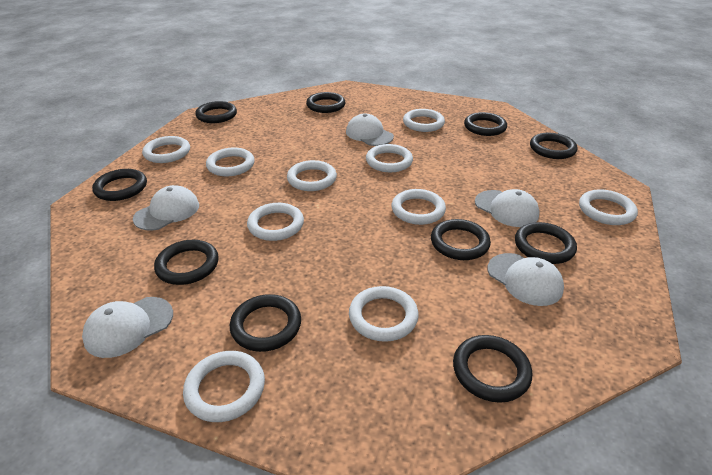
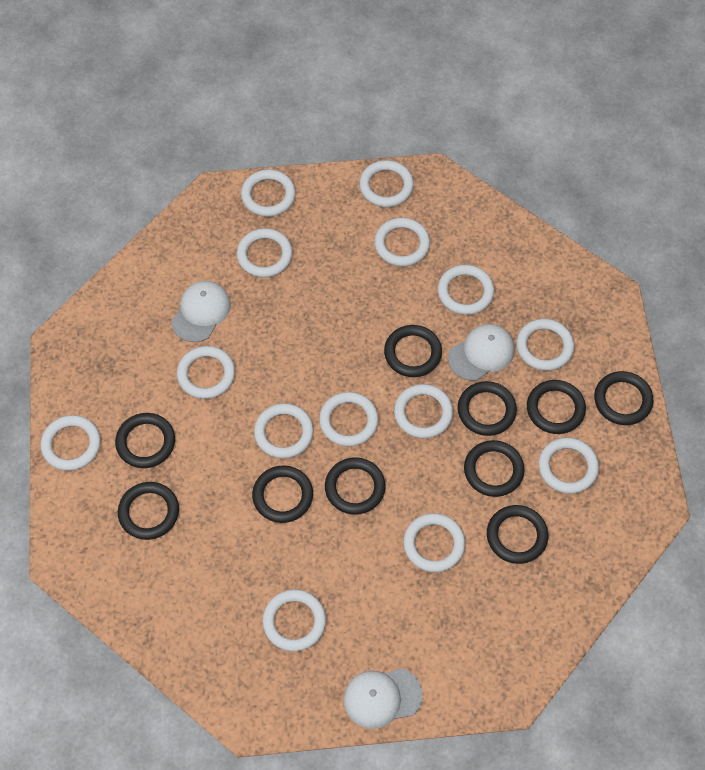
white cap: [82,297,173,358] [133,185,199,231] [346,113,394,146] [475,189,540,227] [488,253,564,306] = 5 -> [171,281,231,342] [344,668,423,729] [448,324,515,381] = 3
white ring: [142,136,190,163] [183,351,265,422] [206,148,255,176] [247,203,304,241] [287,160,337,191] [349,286,419,342] [366,144,413,172] [391,189,446,225] [403,109,445,132] [579,189,638,225] = 10 -> [40,415,101,471] [177,346,235,399] [236,228,293,278] [241,169,296,217] [254,403,314,459] [262,589,326,651] [319,392,379,447] [359,160,414,207] [374,218,430,267] [394,384,453,438] [403,513,465,572] [438,265,494,315] [516,319,574,371] [538,437,599,494] = 14

